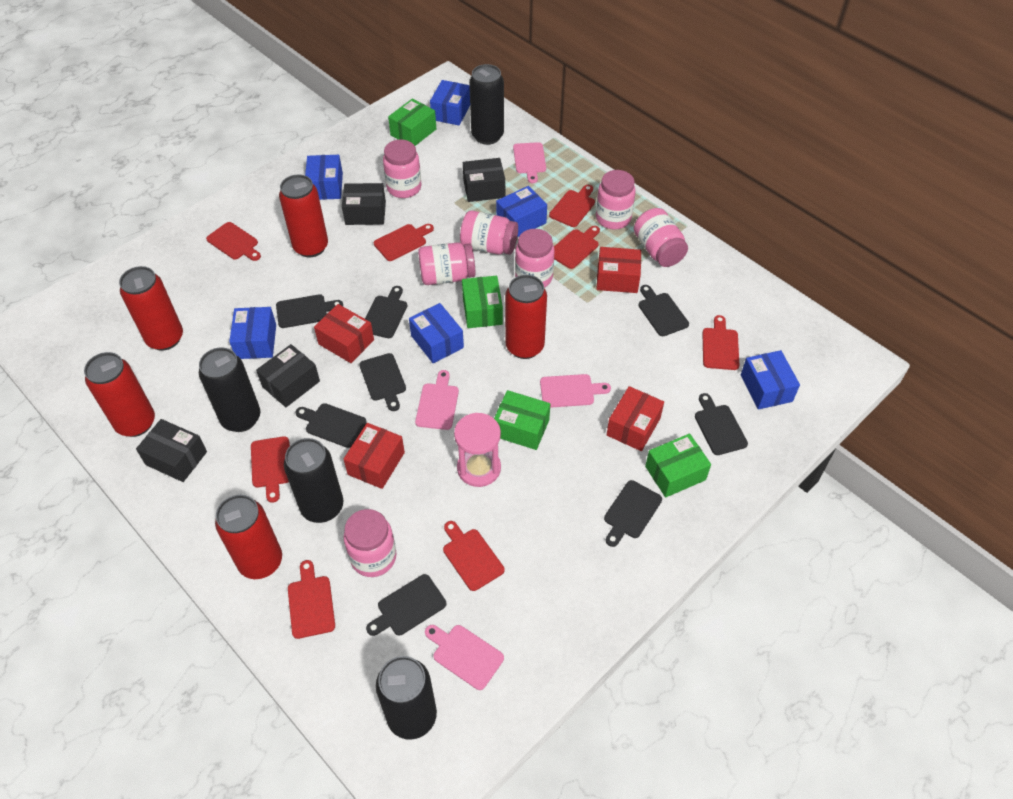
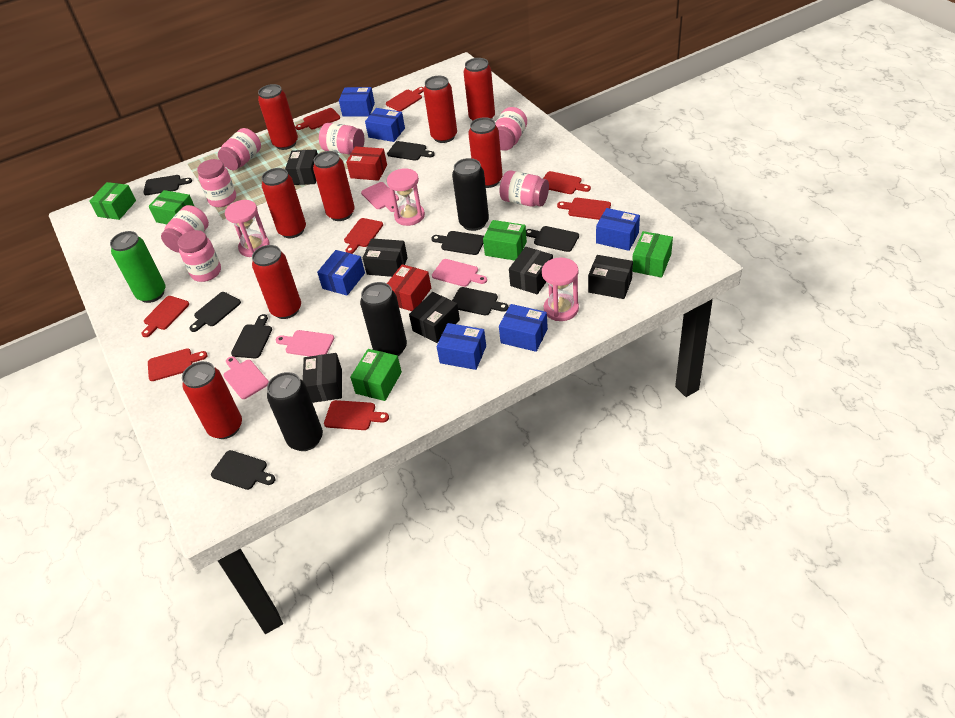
black box: [136,419,207,482] [256,344,320,407] [342,183,386,225] [463,158,505,202] = 4 -> [285,149,318,185] [303,353,342,403] [363,238,408,277] [409,292,460,343] [509,247,553,294] [588,255,633,299] = 6
black can: [199,347,260,432] [284,438,343,523] [376,656,437,740] [469,64,504,145] = 4 -> [267,372,323,451] [360,282,407,356] [452,158,489,231] = 3
green box: [388,99,436,146] [462,276,503,328] [494,390,550,450] [645,434,711,498] = 4 -> [89,182,136,220] [148,190,194,224] [350,349,402,401] [483,220,527,260] [632,231,673,278] = 5
green can: none = 0 -> [110,231,165,303] = 1
pink hourglass: [454,413,501,487] = 1 -> [225,200,270,257] [387,168,425,226] [542,258,579,321] = 3
red box: [314,304,374,363] [344,423,405,489] [597,247,641,293] [607,386,664,451] = 4 -> [346,146,387,181] [387,264,431,311] = 2
red can: [84,352,155,437] [119,266,183,351] [215,495,282,579] [279,174,328,258] [505,275,547,359] = 5 -> [182,361,242,439] [252,245,301,319] [258,84,298,150] [262,168,306,238] [313,151,355,221] [423,76,457,143] [463,58,495,121] [468,117,503,188] = 8

